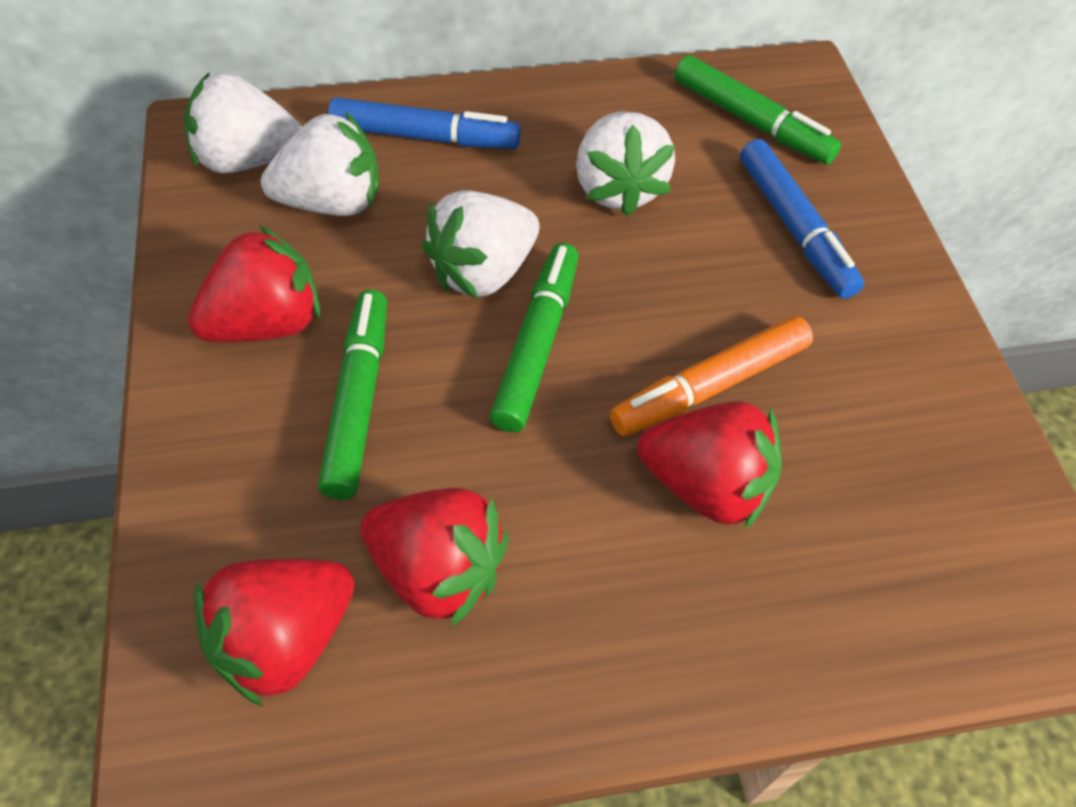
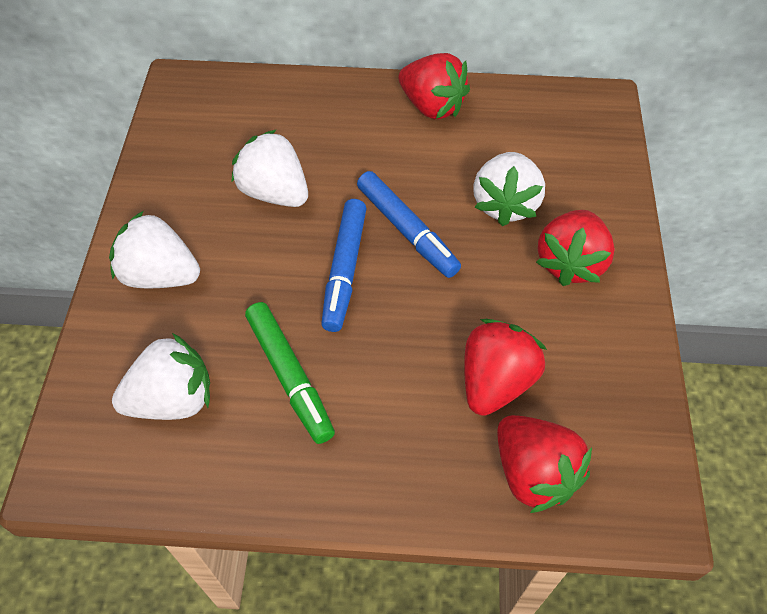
green marker: [318,289,387,500] [490,243,579,433] [674,55,841,164] = 3 -> [245,302,335,444] = 1
orange marker: [610,316,813,436] = 1 -> none = 0

